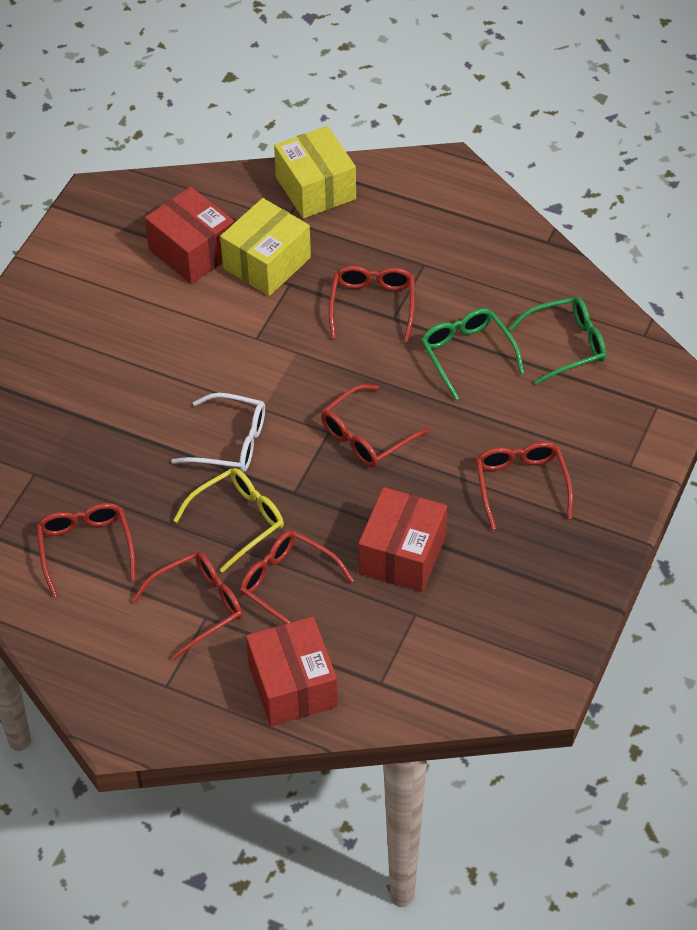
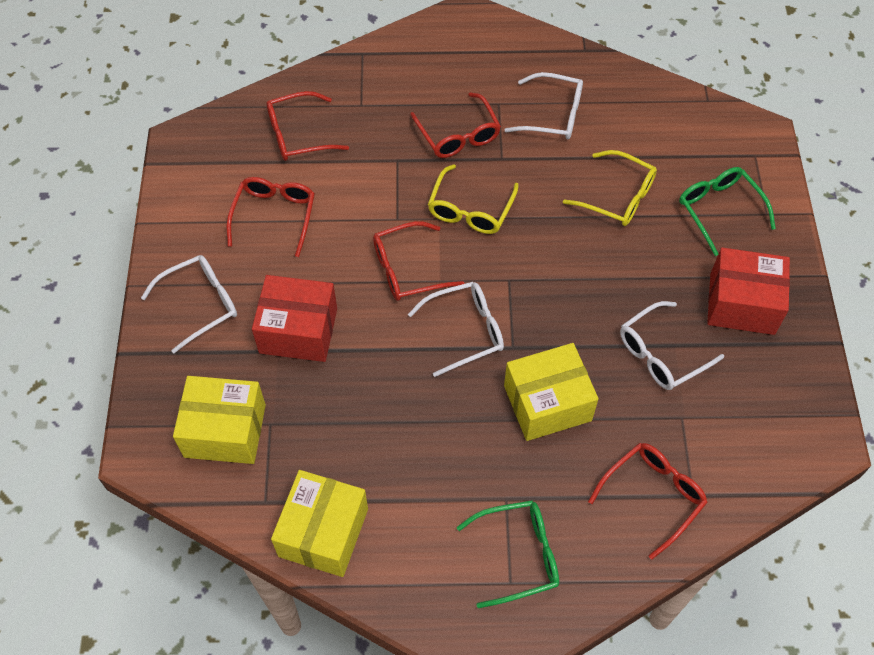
red box: [145,187,234,284] [246,616,338,726] [358,487,447,592] = 3 -> [252,275,337,362] [707,247,790,335] = 2
red glasses: [36,503,136,597] [132,552,242,660] [240,530,354,624] [321,384,430,467] [329,266,415,342] [476,442,573,530] = 6 -> [227,177,315,257] [266,91,349,161] [373,221,464,301] [410,92,501,158] [588,443,708,560] = 5
white glasses: [171,393,265,472] = 1 -> [141,255,237,353] [408,282,504,377] [505,72,583,140] [620,301,724,390] = 4
yellow box: [220,198,311,296] [274,126,356,219] = 2 -> [173,376,266,464] [271,470,368,577] [504,343,599,441] = 3
yellow glasses: [173,468,284,573] = 1 -> [428,164,519,234] [563,150,657,226] = 2

